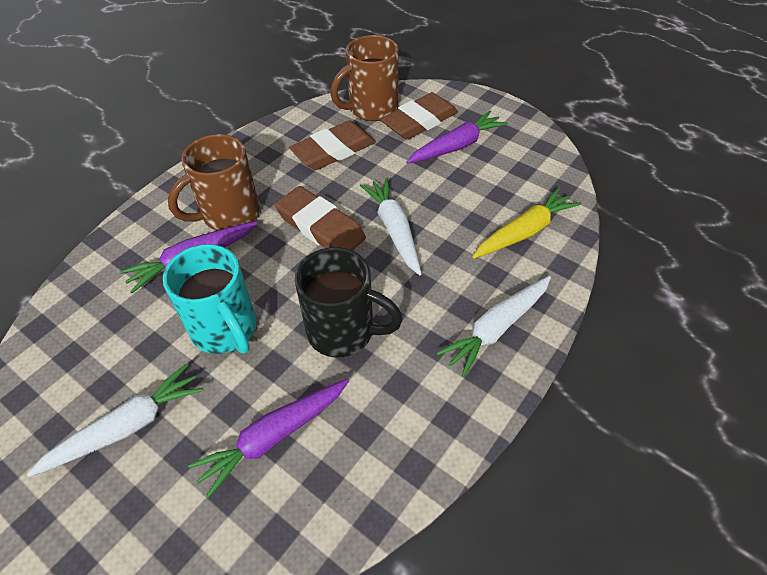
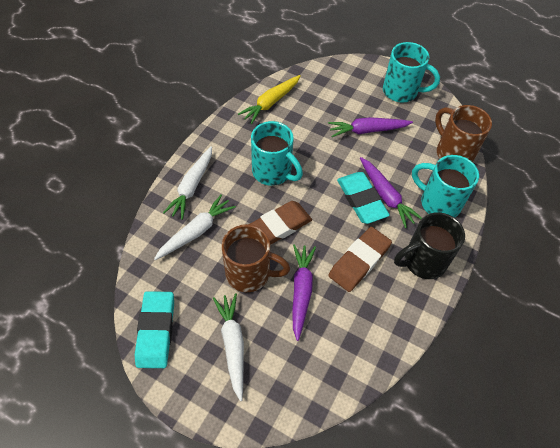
brown eraser: [275,186,366,250] [289,120,376,170] [380,92,458,140] = 3 -> [249,201,312,245] [328,227,392,292] = 2
turquoise eraser: none = 0 -> [135,291,174,368] [337,172,390,224] = 2
turquoise mug: [163,244,257,354] = 1 -> [251,121,303,186] [383,42,440,103] [412,155,479,218] = 3

